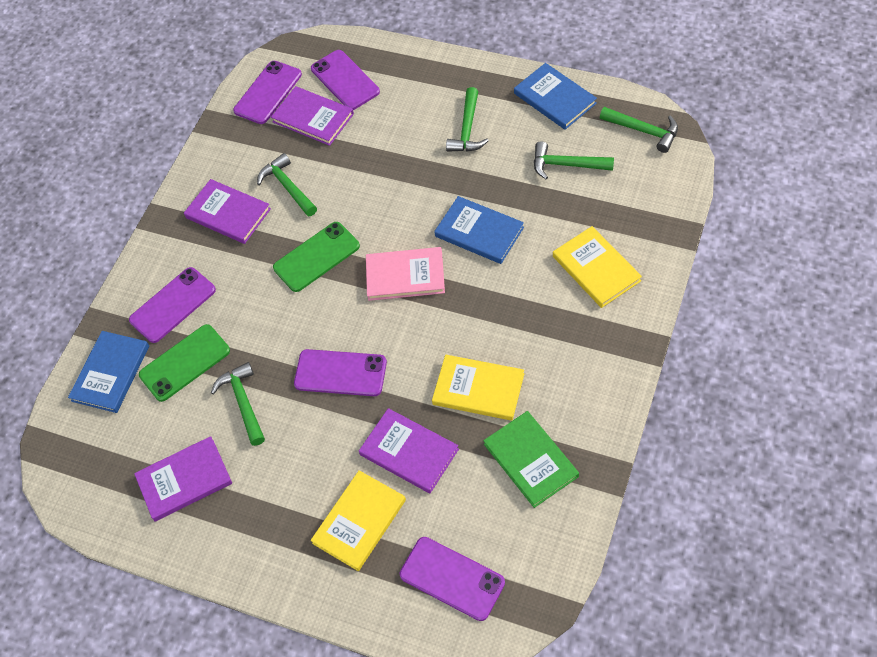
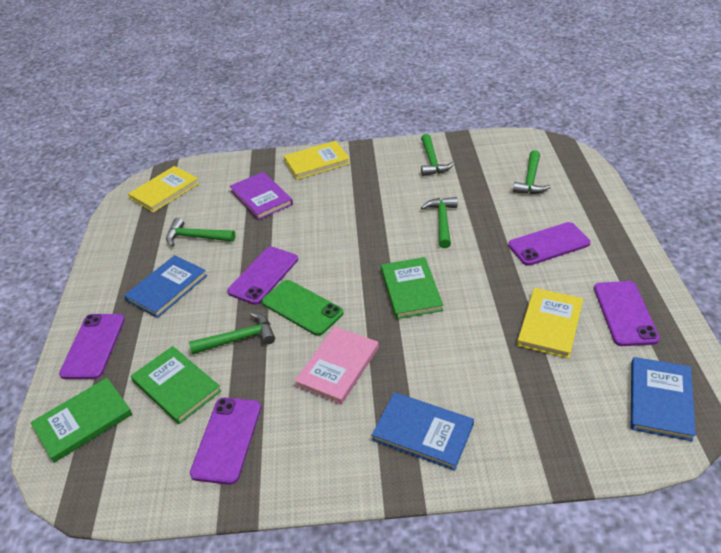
green book: [483,411,579,508] = 1 -> [30,378,132,463] [131,346,221,424] [381,257,443,319] = 3
green phone: [139,324,230,402] [273,222,360,292] = 2 -> [262,280,343,336] = 1
purple book: [134,436,232,522] [184,179,271,244] [271,86,354,146] [359,408,459,493] = 4 -> [230,172,293,220] = 1

